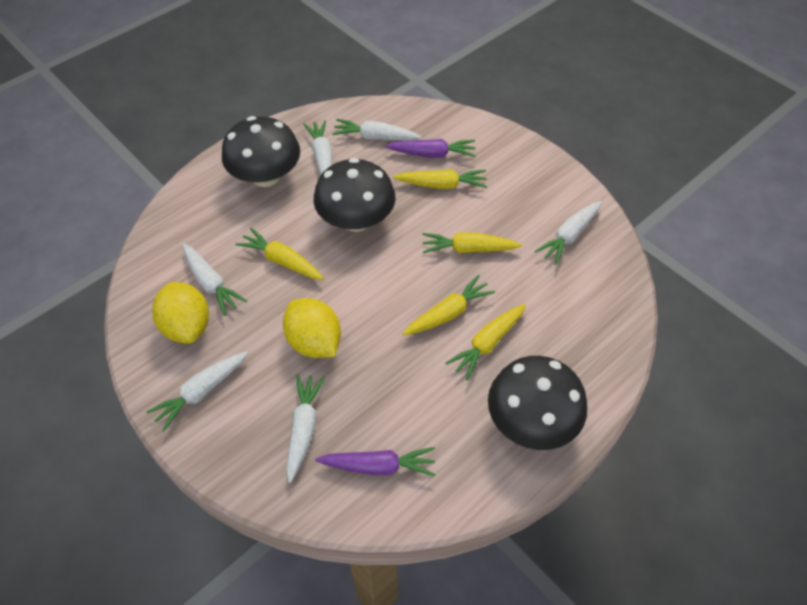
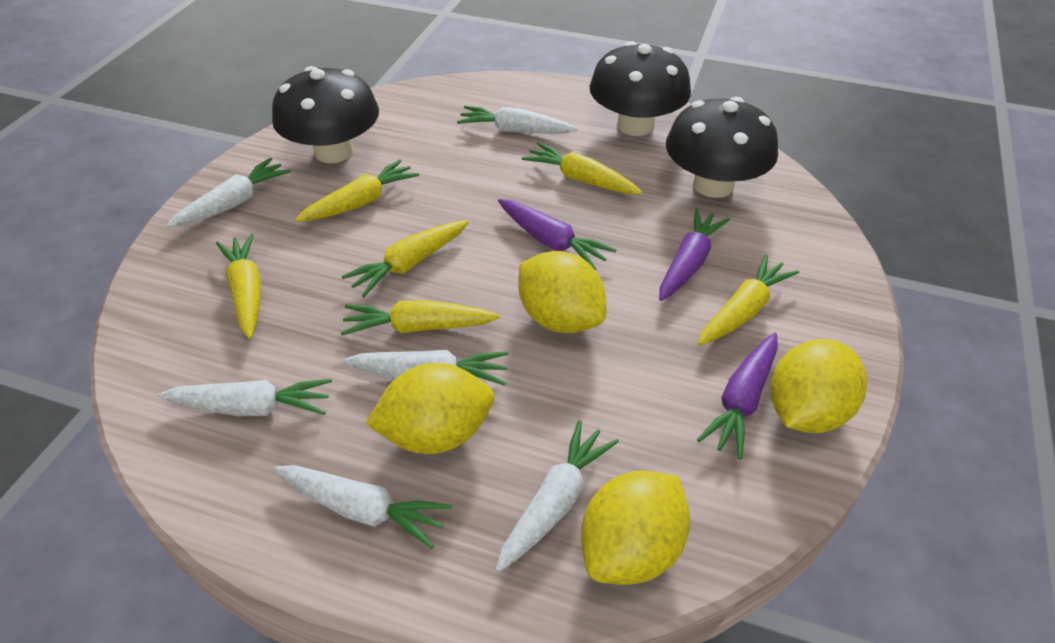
purple carrot: [315,447,436,477] [385,139,476,158] = 2 -> [498,199,616,270] [659,208,730,301] [697,333,778,460] = 3
yellow carrot: [235,228,324,280] [394,169,487,189] [402,275,495,335] [422,232,522,253] [446,304,526,380] = 5 -> [216,234,261,339] [295,159,419,222] [340,300,500,335] [341,220,469,297] [522,142,642,194] [698,255,799,345] = 6
yellow lemon: [152,282,209,344] [283,298,341,358] = 2 -> [365,363,495,454] [518,251,606,333] [581,470,690,584] [771,339,867,433] = 4

